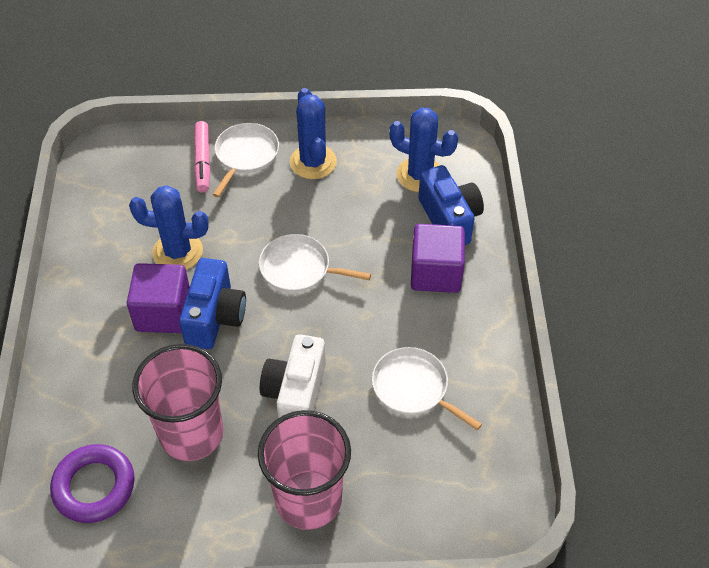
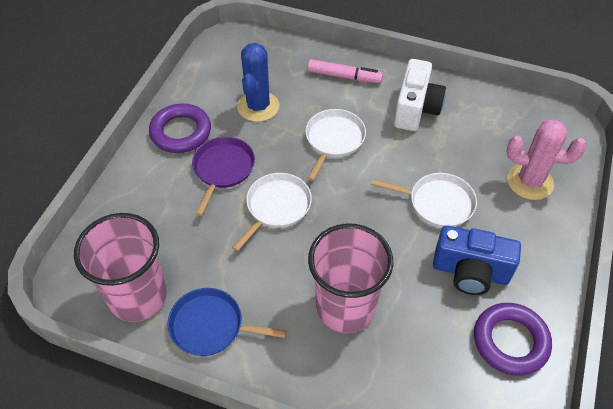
blue cactus: [129,185,209,270] [290,88,337,179] [389,108,458,192] = 3 -> [237,43,279,122] = 1
blue camera: [179,258,246,349] [418,165,484,245] = 2 -> [433,225,521,295] = 1
blue pan: none = 0 -> [167,288,287,356] = 1
pink cactus: none = 0 -> [507,119,586,200] = 1
purple cube: [127,263,190,333] [411,224,465,293] = 2 -> none = 0
purple pan: none = 0 -> [192,137,255,216] = 1
purple ring: [50,444,135,523] = 1 -> [149,103,211,153] [474,303,552,376] = 2

